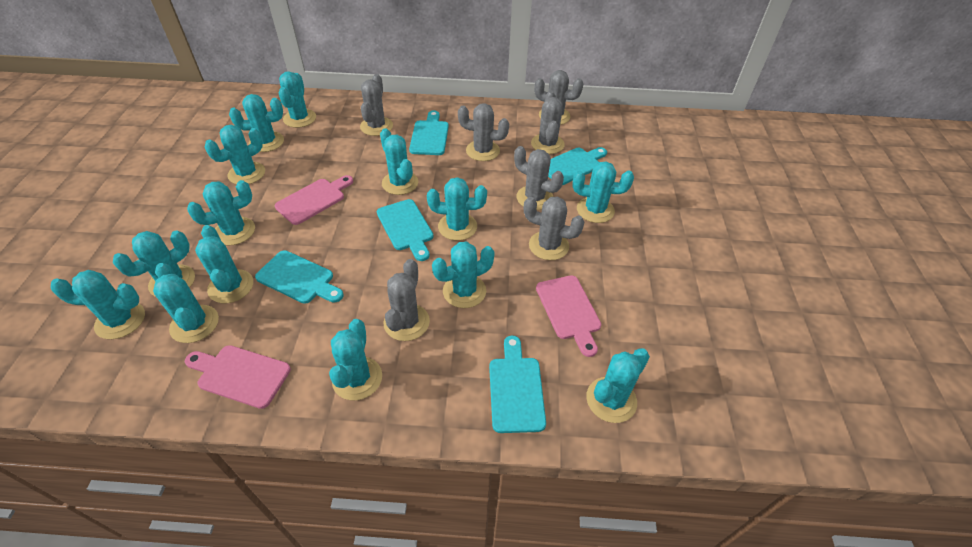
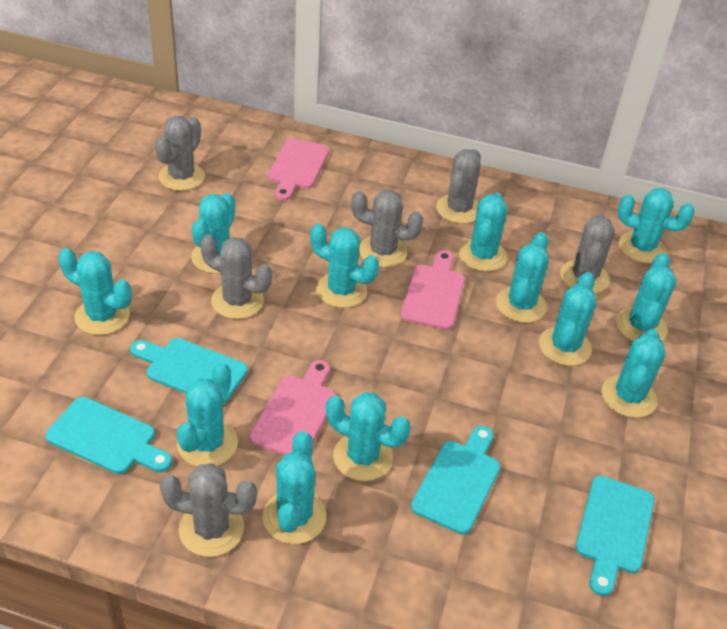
grey cactus: [360,74,393,136] [384,259,430,341] [458,103,509,161] [514,146,564,210] [524,197,584,260] [531,91,565,154] [534,70,584,125] = 7 -> [155,116,205,191] [160,463,257,557] [200,234,272,319] [351,190,423,268] [436,149,481,224] [560,214,615,293] = 6
turquoise cactus: [51,270,145,339] [113,231,195,297] [153,263,219,343] [187,180,255,245] [195,225,253,303] [205,125,265,184] [229,94,284,152] [279,71,316,128] [329,319,382,400] [380,128,418,195] [427,177,487,241] [432,242,495,308] [572,161,634,223] [586,348,650,423] = 14 -> [58,248,131,335] [177,362,238,466] [191,193,235,274] [263,431,326,544] [310,224,379,308] [326,392,411,481] [459,193,507,271] [496,232,549,323] [539,272,596,366] [602,329,666,418] [616,253,676,341] [618,188,695,263] = 12
turquoise cutting board: [255,250,344,304] [377,199,434,261] [409,110,449,155] [489,336,546,433] [548,147,607,185] = 5 -> [45,397,172,474] [130,338,248,405] [411,426,500,534] [576,475,655,596] = 4

